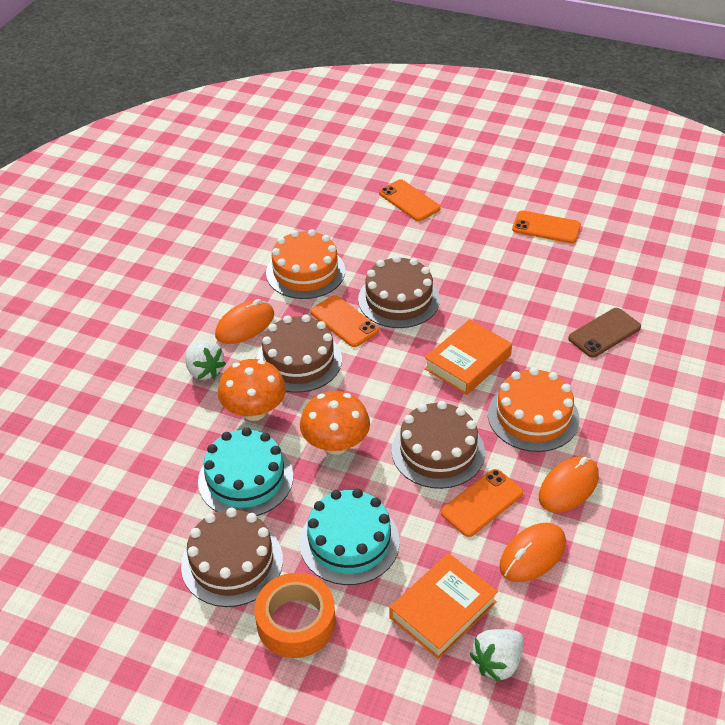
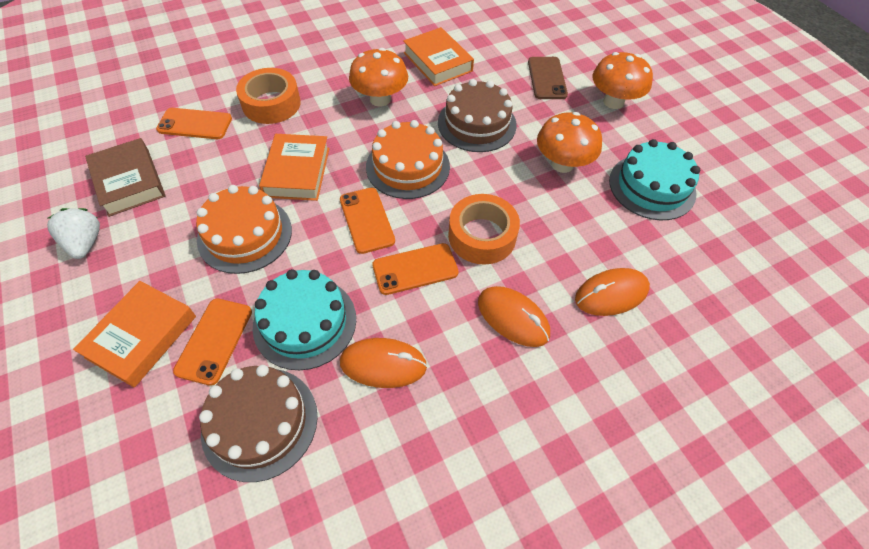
brown book: none = 0 -> [85,138,165,217] = 1
brown cake: [181,507,283,607] [256,315,342,393] [358,255,440,328] [391,401,485,489] = 4 -> [199,365,318,482] [438,79,517,152] = 2
orange book: [389,553,498,659] [424,319,512,395] = 2 -> [73,281,196,388] [259,134,330,201] [403,27,474,86] = 3
orange mushroom: [218,359,286,421] [300,391,370,455] = 2 -> [349,48,408,107] [537,112,602,173] [593,52,653,109] = 3
orange tape: [255,573,336,658] = 1 -> [236,68,301,124] [448,194,520,265] = 2
white strawberry: [185,341,226,380] [470,629,524,682] = 2 -> [47,208,100,259] = 1

